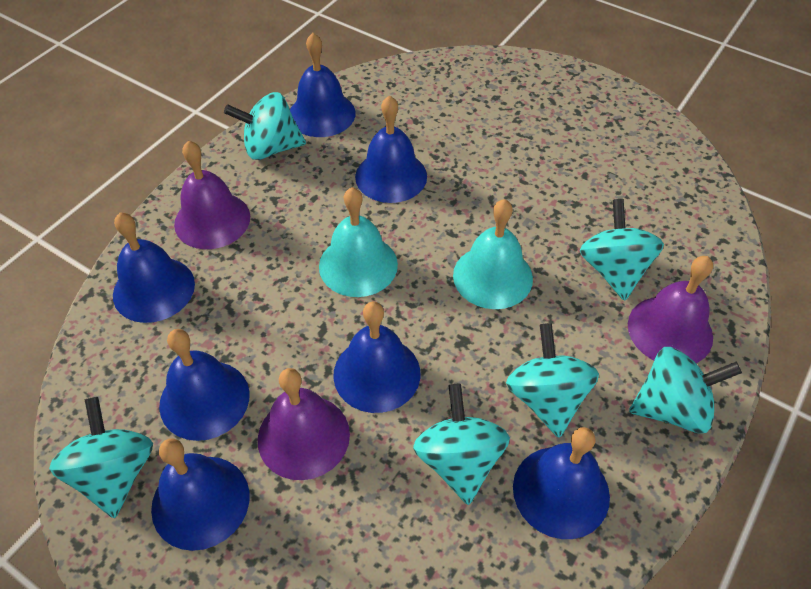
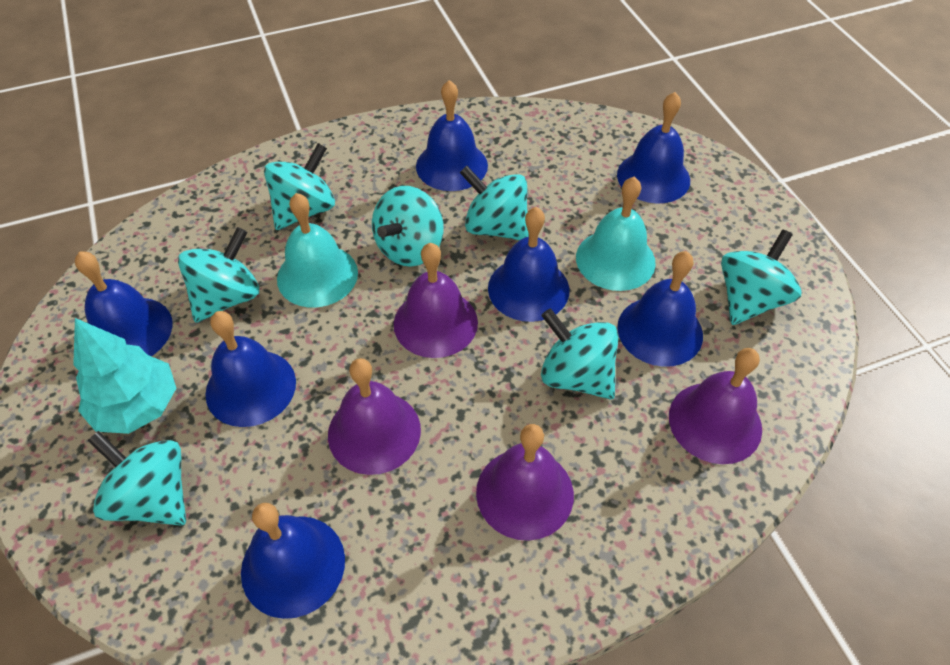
purple bell: [174,141,250,249] [258,368,350,480] [628,256,713,363] = 3 -> [328,358,421,475] [394,243,478,358] [476,424,574,541] [669,348,762,464] = 4
turquoise spinning top: [49,397,153,518] [224,92,306,160] [413,384,510,505] [506,323,599,438] [580,199,664,301] [629,347,742,433] = 6 -> [87,431,186,526] [178,227,259,323] [264,143,335,230] [372,186,444,267] [460,166,529,240] [541,308,618,399] [721,230,802,325] = 7
turquoise tree: none = 0 -> [73,318,176,434] = 1

